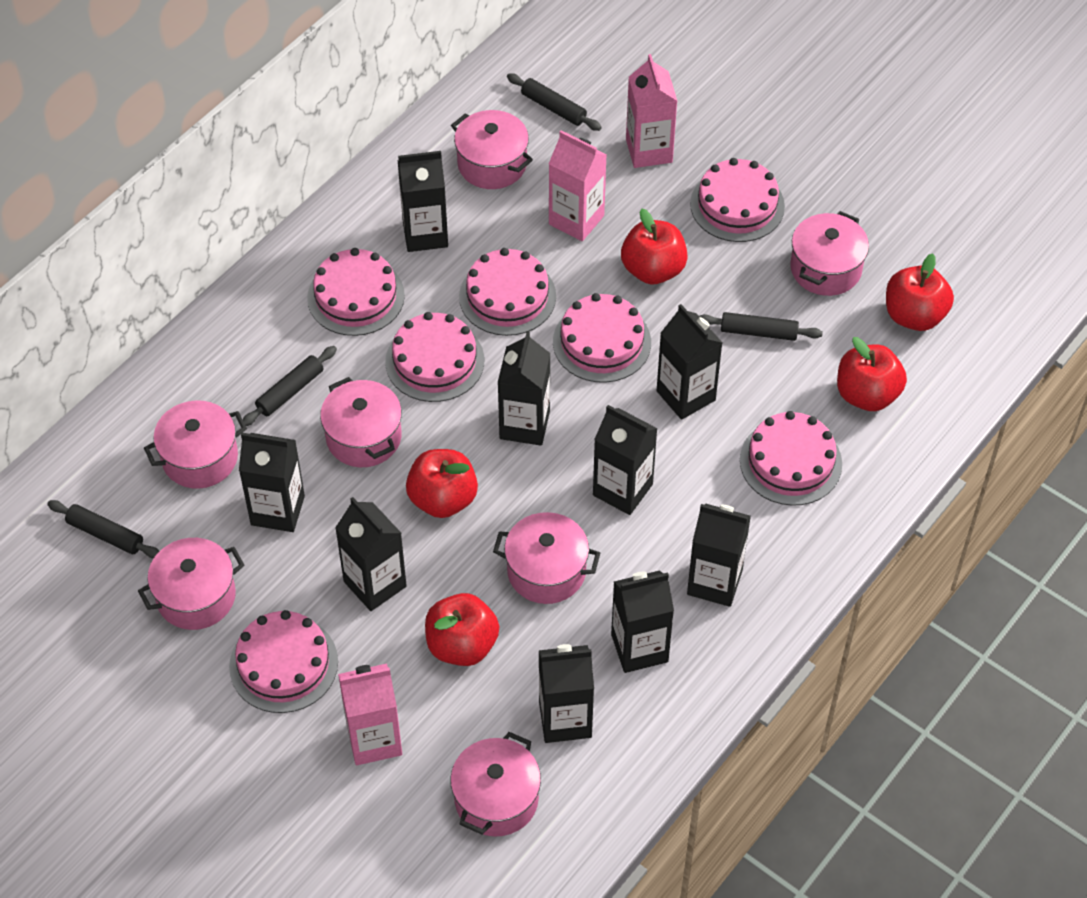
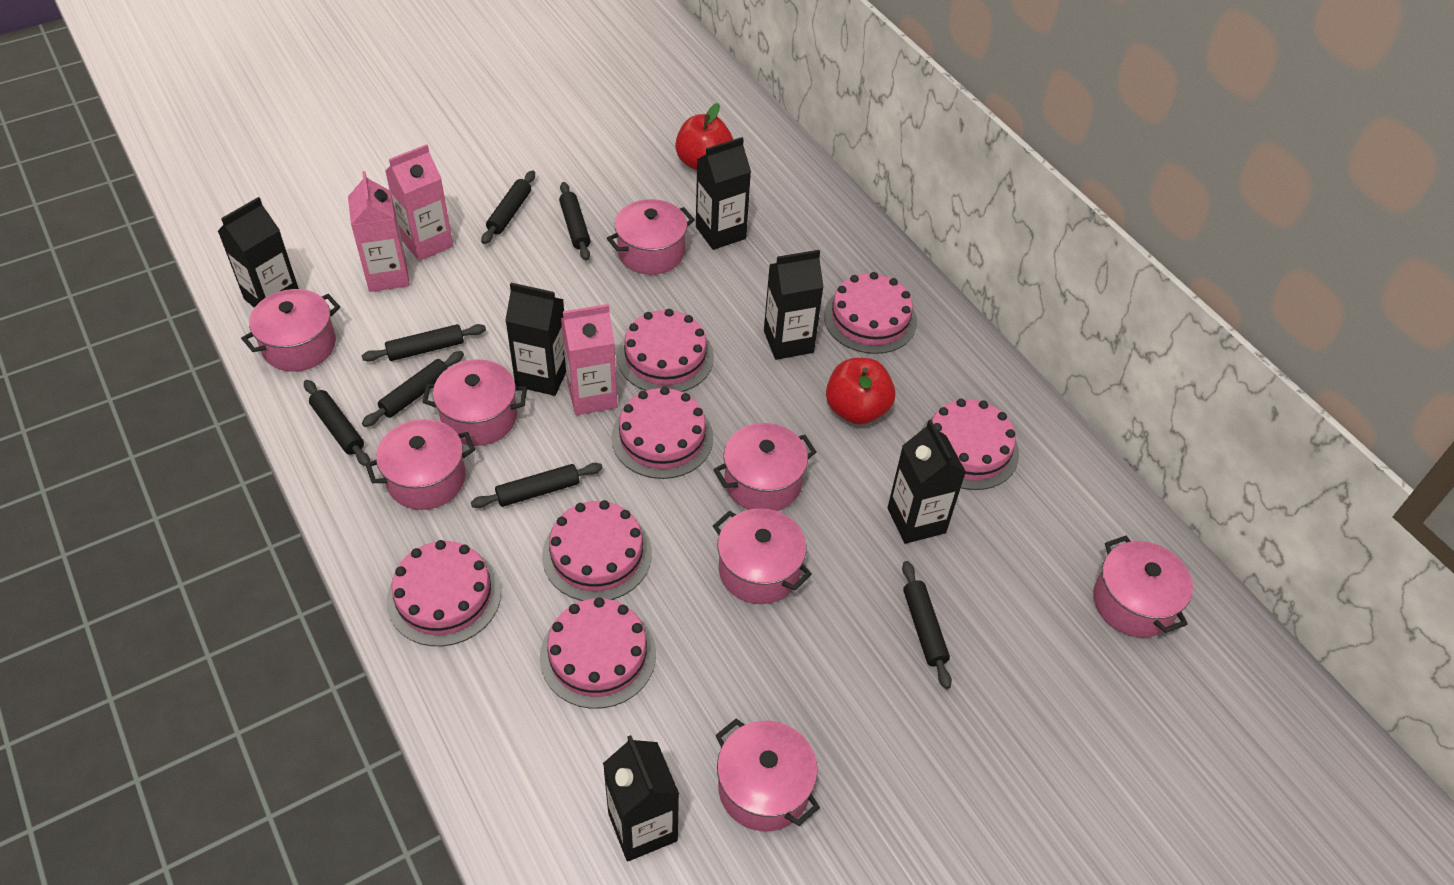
black carton: [239,433,305,532] [335,497,407,611] [398,151,448,252] [498,331,550,446] [539,644,594,743] [593,405,658,515] [611,570,674,673] [657,304,723,420] [687,503,751,607] = 9 -> [218,197,299,308] [505,283,566,396] [603,735,679,862] [696,137,751,250] [764,250,824,360] [888,420,966,544] = 6
black rolling pin: [47,500,159,559] [243,346,337,426] [507,73,602,131] [699,312,823,341] = 4 -> [304,380,370,466] [362,324,486,362] [362,351,464,427] [471,463,603,508] [481,170,535,244] [559,182,591,261] [902,561,952,689] = 7
pink pot: [138,538,244,630] [144,400,247,489] [320,377,402,467] [450,732,541,836] [451,110,533,189] [493,512,600,604] [790,211,869,296] = 7 -> [241,289,340,371] [365,419,475,510] [423,359,527,446] [607,199,695,275] [713,423,817,511] [713,508,812,604] [716,718,820,832] [1093,536,1193,638] = 8
red apple: [406,449,478,518] [425,593,499,666] [621,209,688,285] [837,337,907,411] [886,253,954,331] = 5 -> [675,103,734,170] [826,358,896,425] = 2

